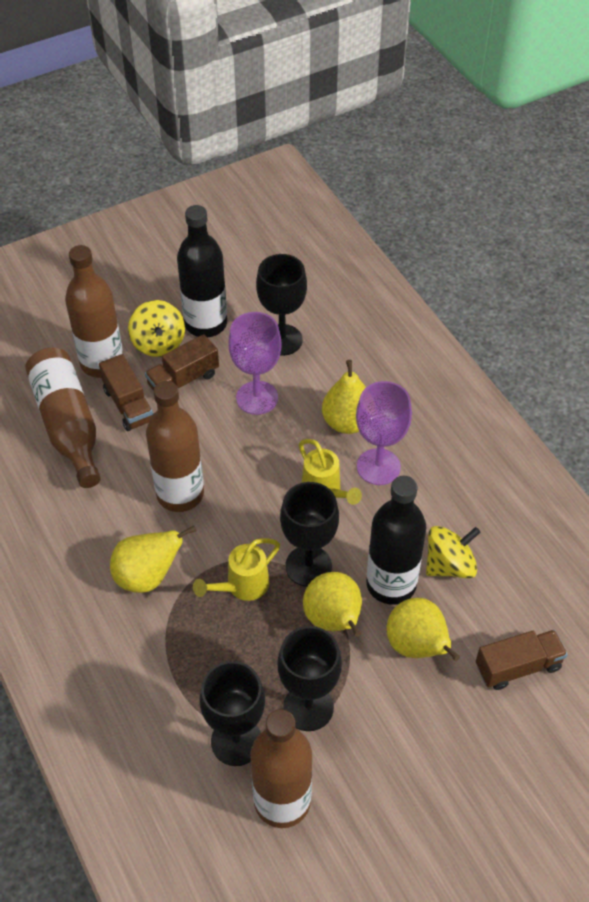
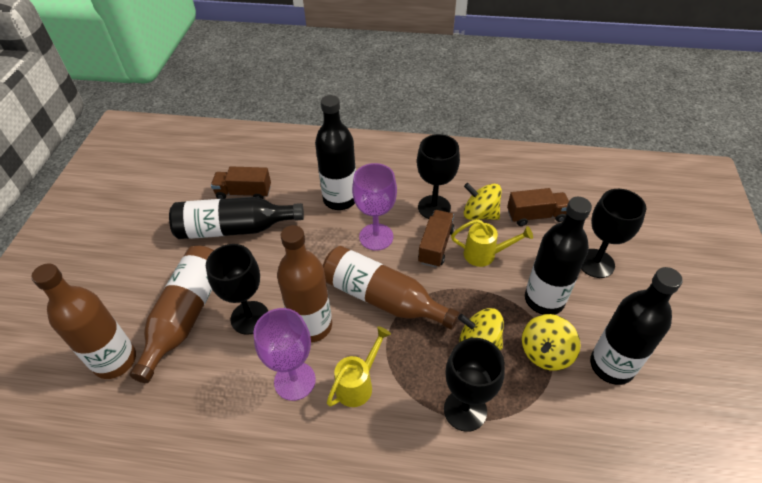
black bottle: [177,205,227,338] [366,476,426,605] = 2 -> [169,197,304,239] [315,95,356,210] [525,197,592,315] [590,267,683,385] = 4
yellow pear: [110,526,197,593] [303,572,362,637] [322,360,366,434] [387,598,460,661] = 4 -> none = 0
yellow spinning top: [128,300,185,357] [426,526,481,578] = 2 -> [458,308,504,350] [464,183,502,220] [522,314,581,371] = 3

